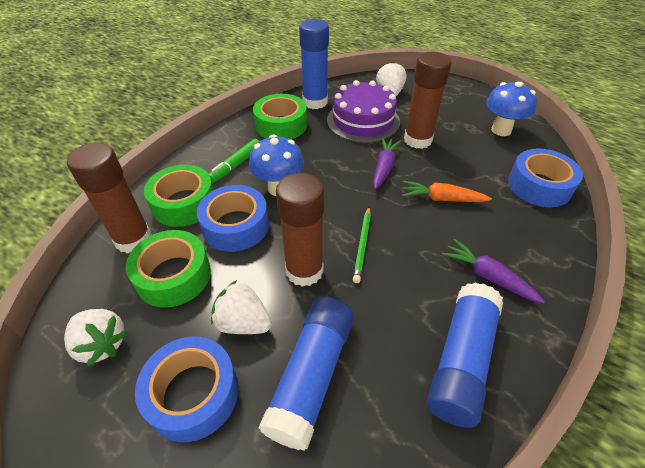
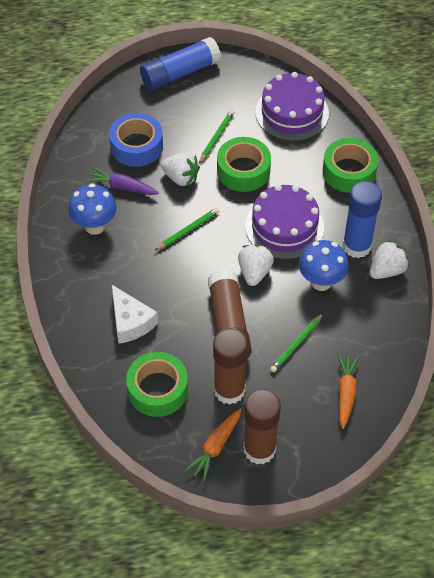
blue glue stick: [258,296,354,451] [299,19,329,109] [427,283,503,428] = 3 -> [140,37,221,90] [342,181,382,258] = 2
blue tape: [135,336,239,442] [197,185,269,252] [508,148,583,207] = 3 -> [109,113,163,167] = 1
green marker: [209,139,259,183] = 1 -> none = 0
green pencil: [353,207,371,283] = 1 -> [154,208,219,251] [199,110,234,164] [270,313,323,373] = 3
orange carrot: [402,181,492,202] = 1 -> [185,409,241,481] [337,353,359,429] = 2
purple cake: [327,80,400,143] = 1 -> [245,184,324,259] [255,72,329,141] = 2
purple carrot: [373,137,401,190] [442,239,545,303] = 2 -> [85,167,159,195] = 1
white cheese: none = 0 -> [112,285,158,344] = 1

